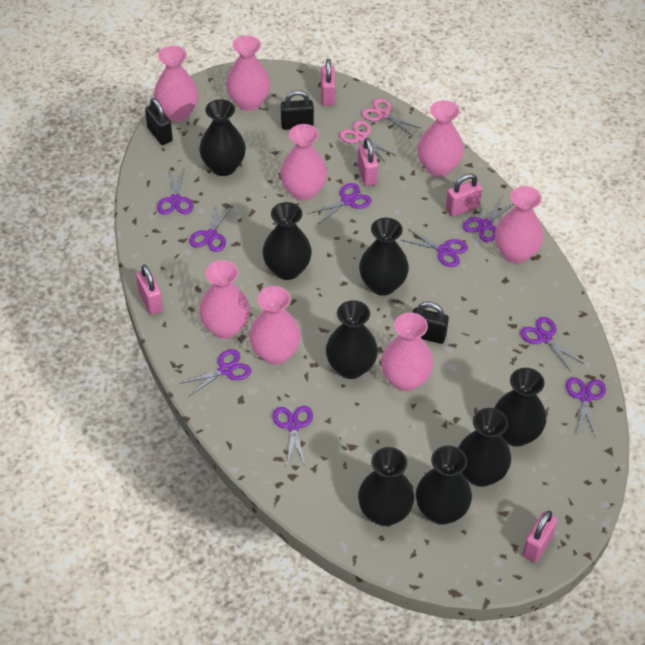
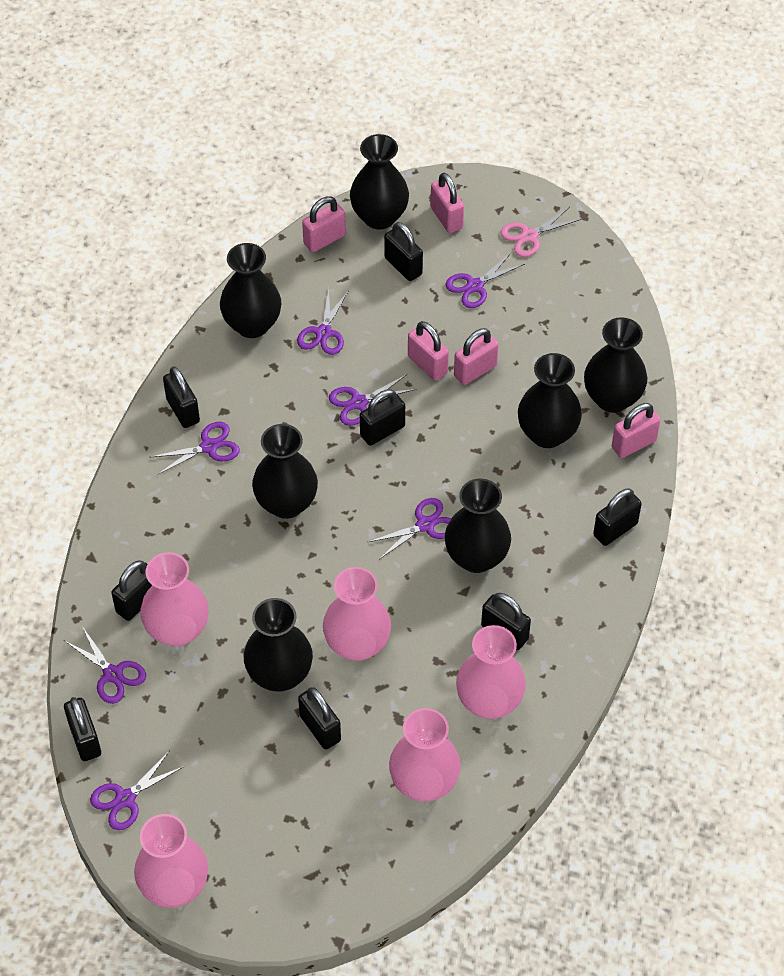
black padlock: [145,98,173,145] [281,90,314,130] [412,301,449,344] = 3 -> [64,697,101,761] [111,560,152,621] [163,367,200,428] [298,687,341,749] [360,389,405,446] [384,222,423,281] [481,593,531,650] [593,488,642,546] = 8
black vase: [199,99,246,176] [262,202,312,280] [326,300,378,379] [358,447,414,526] [359,218,409,296] [416,445,472,525] [458,408,511,487] [494,368,546,447] = 8 -> [220,243,281,338] [244,598,313,692] [252,424,318,519] [350,134,409,229] [445,479,511,573] [518,353,582,448] [584,317,647,413] = 7
pink scissors: [339,121,396,162] [362,98,422,136] = 2 -> [501,207,581,257] = 1
pink vase: [154,46,199,122] [199,260,250,339] [226,35,271,111] [249,286,301,365] [280,124,327,201] [381,313,434,391] [418,100,464,177] [495,186,544,264] = 8 -> [134,814,208,908] [140,552,209,646] [323,567,391,661] [389,708,461,802] [456,625,526,719] = 5
purple scissors: [157,168,193,215] [179,349,251,397] [190,202,233,252] [273,406,313,467] [308,183,372,224] [401,228,468,267] [463,196,514,242] [520,317,584,372] [566,377,606,438] = 9 -> [65,626,146,704] [90,750,185,830] [151,422,240,475] [297,288,349,355] [329,374,416,426] [368,498,451,559] [445,252,525,308] = 7

